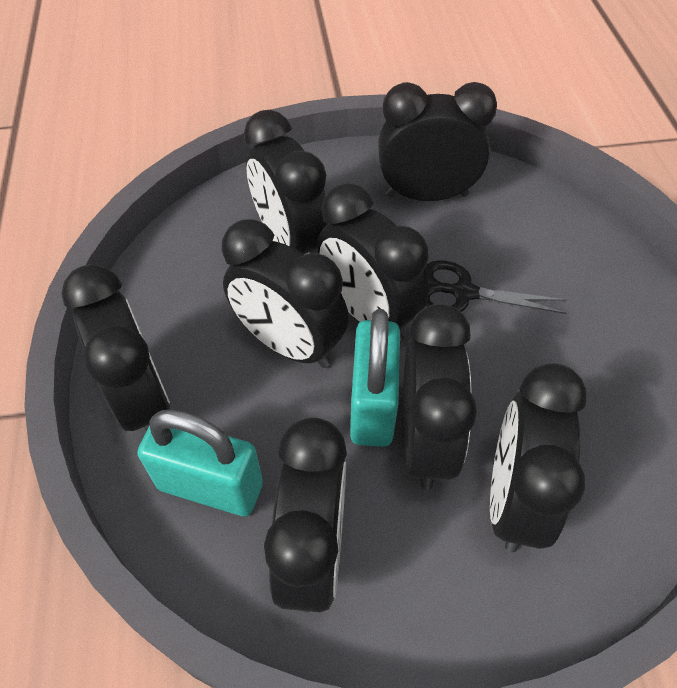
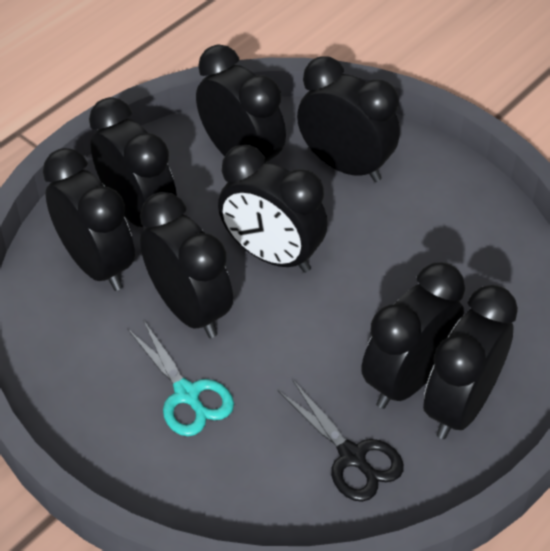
turquoise padlock: [138,409,263,516] [350,309,400,447] = 2 -> none = 0
turquoise scissors: none = 0 -> [127,320,234,436] = 1

